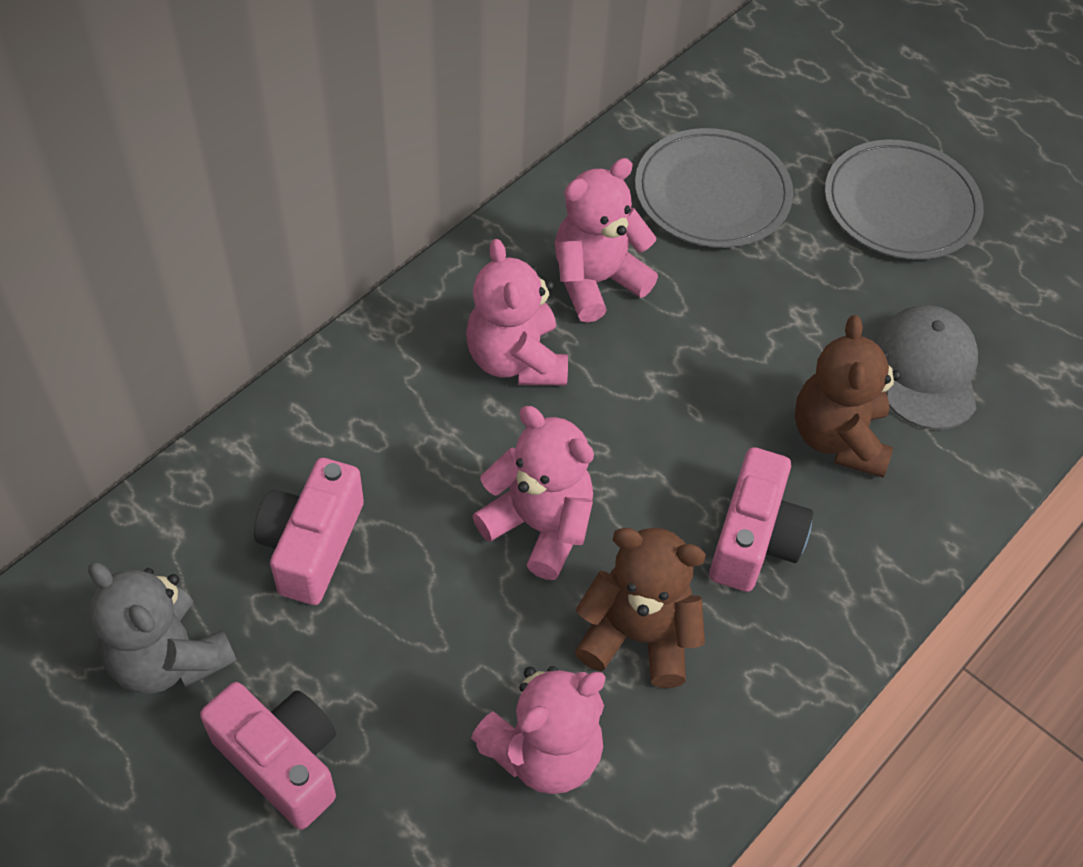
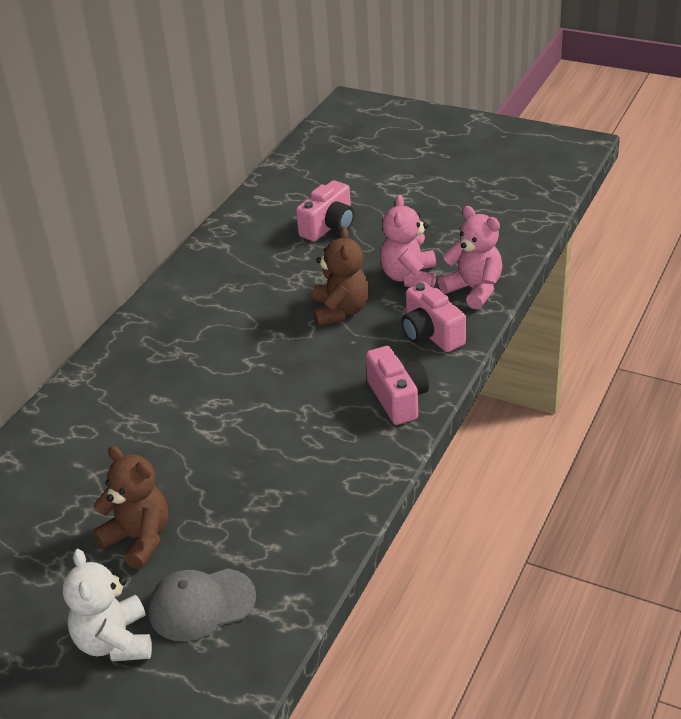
grey plate: [635,128,793,248] [825,139,984,260] = 2 -> none = 0
grey teddy bear: [88,562,237,694] = 1 -> none = 0
pink teddy bear: [466,239,568,385] [471,666,606,794] [473,406,594,580] [555,158,658,323] = 4 -> [380,195,436,288] [438,206,502,309] = 2
white teddy bear: none = 0 -> [63,549,152,661] = 1

